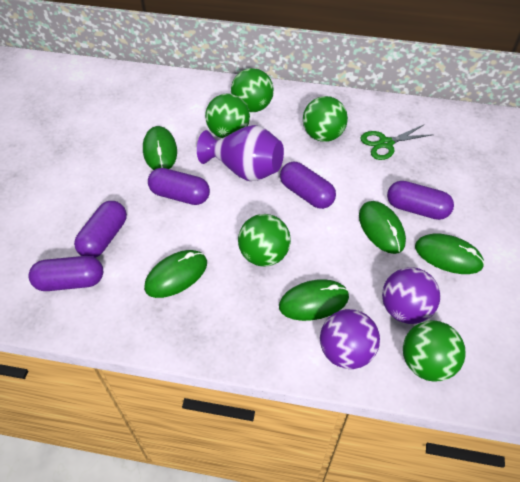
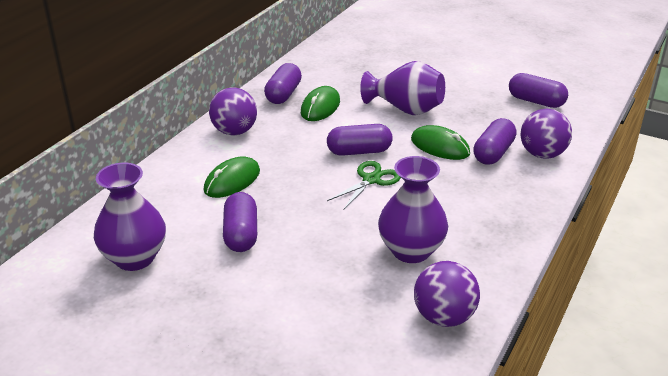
green ball: [205,94,250,138] [231,68,274,112] [238,214,291,267] [303,96,348,142] [403,320,466,382] = 5 -> none = 0
green mouse: [143,126,177,170] [144,250,207,298] [279,279,349,321] [359,201,406,254] [415,234,485,274] = 5 -> [203,156,260,198] [301,86,340,121] [411,125,470,160] = 3
purple ball: [320,309,380,369] [382,267,440,324] = 2 -> [209,87,257,135] [414,261,480,327] [521,109,572,159] = 3
purple vase: [197,125,284,181] = 1 -> [94,163,166,271] [360,61,445,115] [378,156,448,263] = 3

